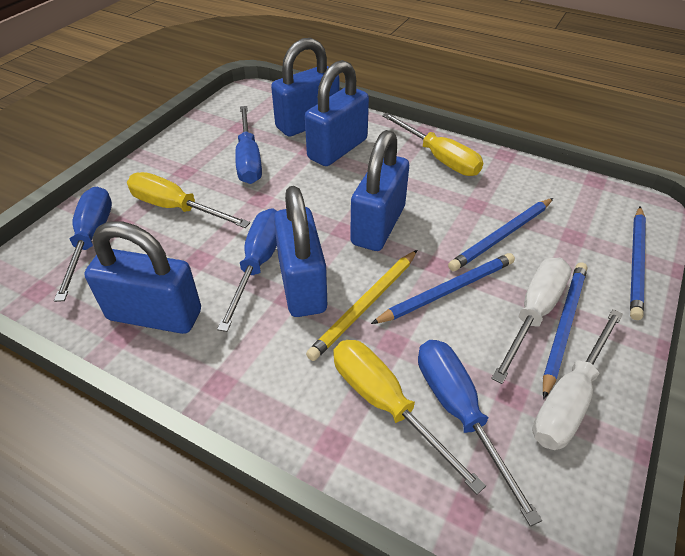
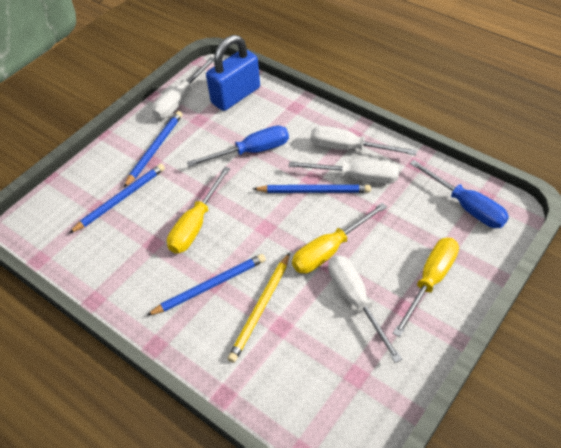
blue padlock: [84,221,201,334] [271,38,339,136] [274,186,327,317] [305,60,369,166] [350,130,409,251] = 5 -> [206,35,260,111] = 1
blue screwdriver: [54,187,112,302] [217,208,277,332] [235,106,262,184] [418,340,542,526] = 4 -> [187,125,289,167] [410,160,509,228] = 2
white screwdriver: [491,258,572,384] [532,309,623,450] = 2 -> [152,57,214,119] [289,160,399,184] [310,126,417,155] [328,255,402,363] = 4

